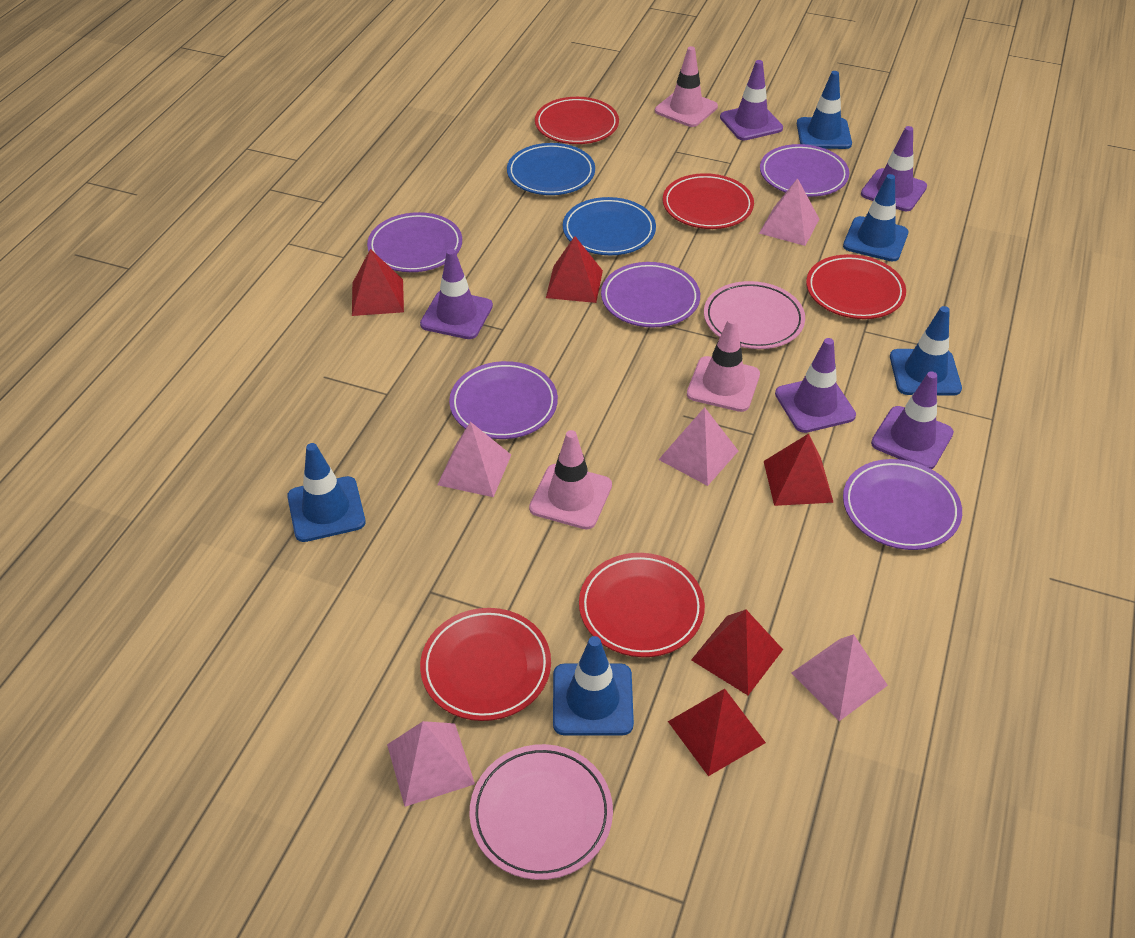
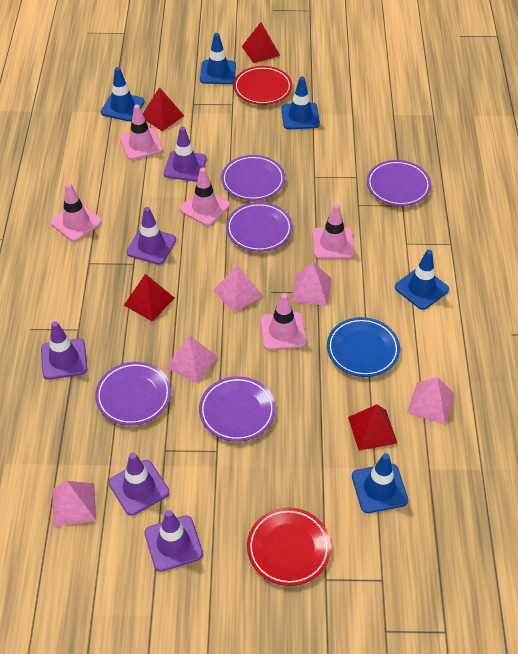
blue plate: [507,143,595,195] [563,197,656,255] = 2 -> [327,317,400,377] = 1
pink plate: [469,744,613,880] [704,281,805,349] = 2 -> none = 0
pink traffic cone: [529,430,612,529] [655,46,718,127] [687,318,760,412] = 3 -> [50,183,102,242] [120,104,163,160] [180,168,230,226] [260,293,307,350] [313,204,355,259] = 5
red plate: [420,608,551,721] [535,97,619,144] [579,553,705,657] [663,173,754,229] [806,254,906,319] = 5 -> [233,66,292,105] [247,507,331,586] = 2
red pyramid: [352,249,404,316] [546,236,603,303] [668,689,766,776] [691,609,783,695] [764,434,834,506] = 5 -> [124,274,174,322] [143,87,184,131] [242,22,280,63] [348,404,397,451] = 4

